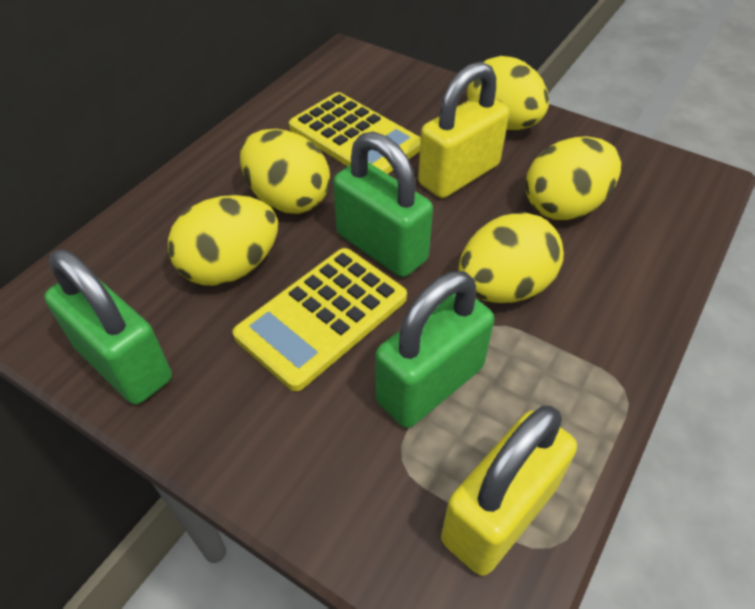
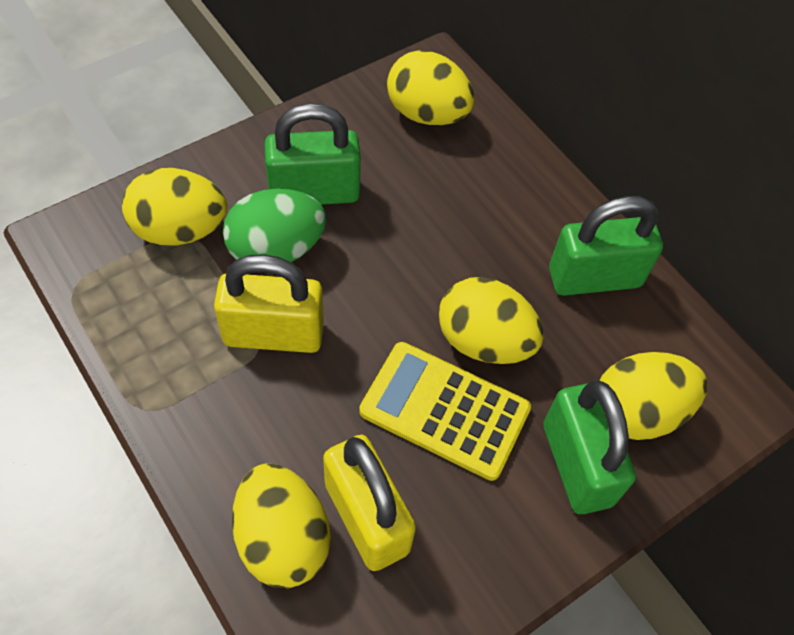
green egg: none = 0 -> [223,189,326,262] = 1
yellow calculator: [233,248,407,391] [289,92,421,174] = 2 -> [359,342,531,481] = 1

